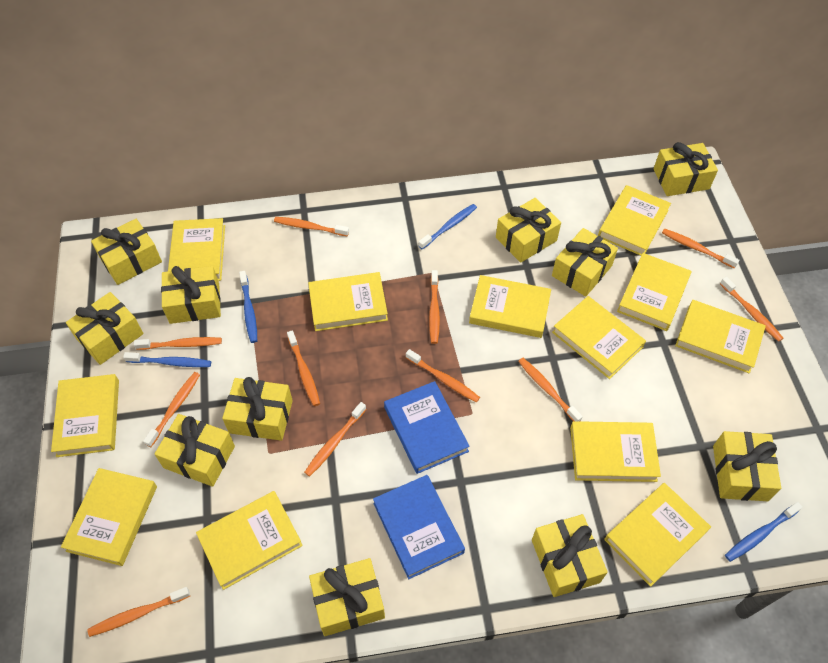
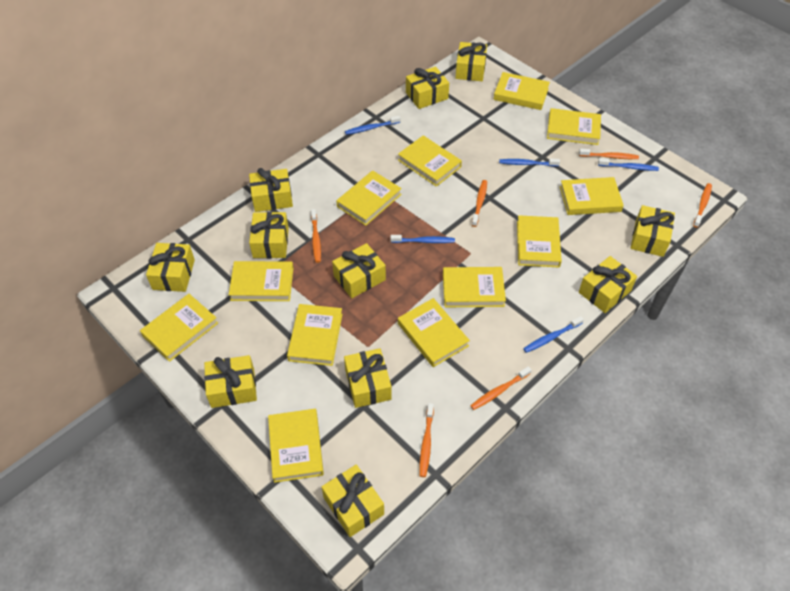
blue book: [373,475,465,579] [384,381,470,474] = 2 -> none = 0
blue toothbrush: [123,352,211,367] [239,271,257,343] [418,204,477,249] [725,502,803,562] = 4 -> [345,116,400,135] [391,235,455,243] [499,158,560,167] [523,316,584,353] [598,158,659,171] = 5
orange toothbrush: [87,587,190,637] [134,337,222,350] [143,372,200,447] [274,217,349,236] [287,330,320,406] [304,402,366,477] [406,349,480,403] [429,270,440,344] [518,358,583,421] [662,229,739,268] [720,277,783,342] = 11 -> [311,209,321,263] [420,403,434,477] [470,366,532,410] [472,180,487,227] [579,148,639,159] [693,183,712,228] = 6

